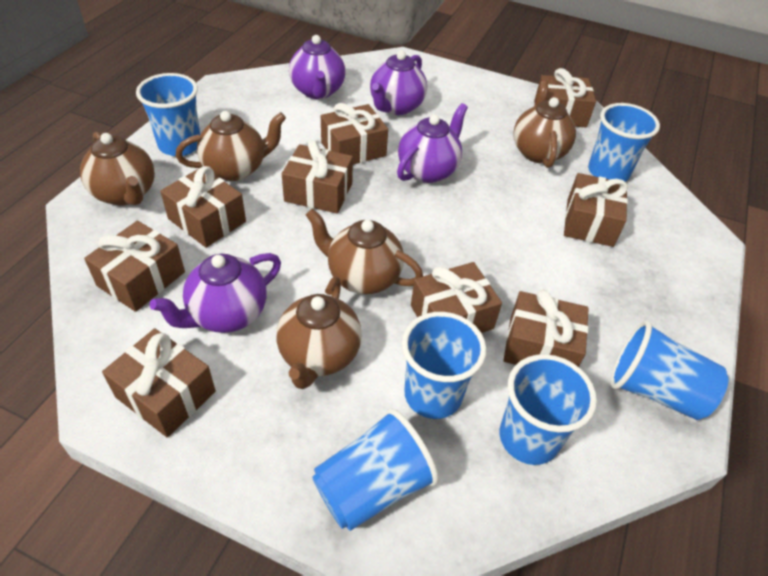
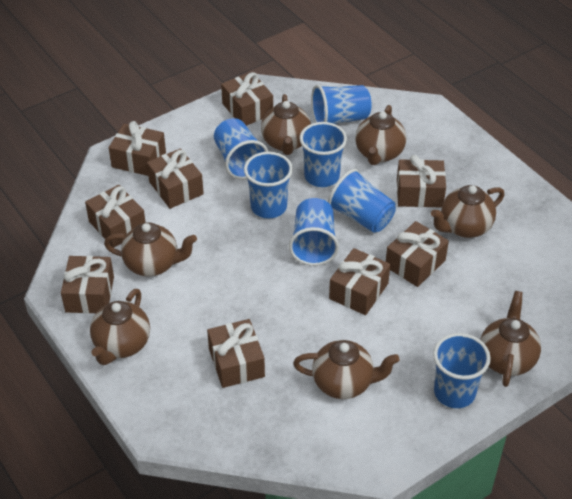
blue cup: [136,73,200,156] [312,408,439,531] [402,312,486,419] [499,354,597,465] [588,103,660,182] [610,321,728,420] = 6 -> [214,118,269,180] [244,152,293,219] [289,198,339,266] [299,122,347,187] [311,85,371,124] [328,169,396,233] [433,333,491,408] = 7
brown teapot: [80,132,155,205] [175,111,286,181] [276,277,362,389] [306,209,423,294] [514,81,576,168] = 5 -> [90,289,150,365] [104,222,197,276] [261,94,311,155] [293,340,400,399] [355,105,406,165] [431,185,505,238] [480,291,541,387] = 7
purple teapot: [150,253,281,333] [289,35,345,99] [370,51,427,115] [397,103,468,183] = 4 -> none = 0

